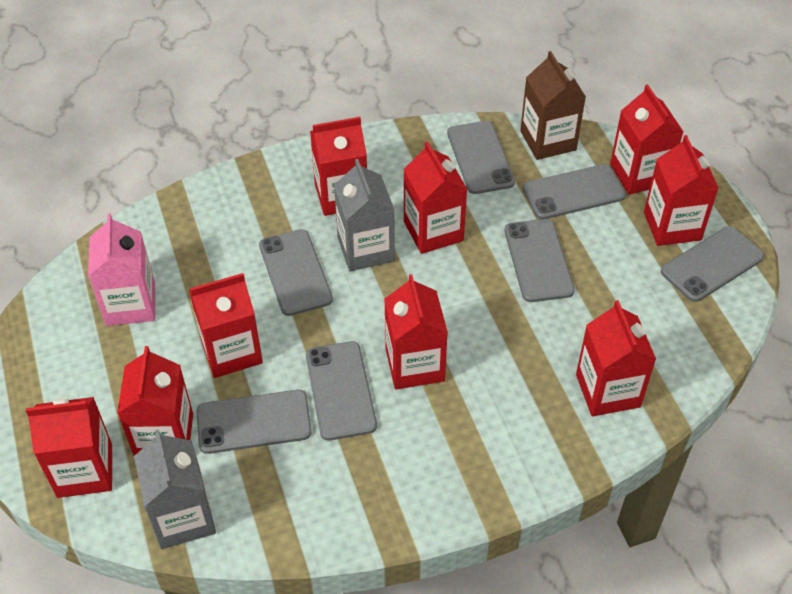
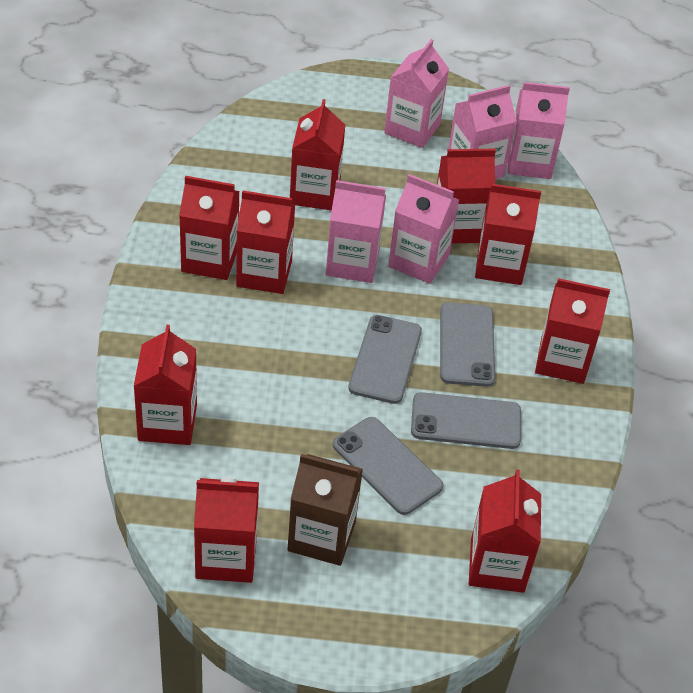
grey carton: [134,429,216,549] [334,159,395,271] = 2 -> none = 0
grey phone: [197,390,312,454] [259,229,333,316] [306,341,377,441] [447,121,515,194] [505,219,575,302] [523,164,626,219] [661,226,764,302] = 7 -> [333,417,443,515] [348,315,422,404] [411,392,521,449] [440,302,495,387] = 4
pink carton: [88,213,155,326] = 1 -> [326,180,386,283] [384,39,449,148] [388,174,459,284] [448,85,517,179] [508,82,570,179] = 5

